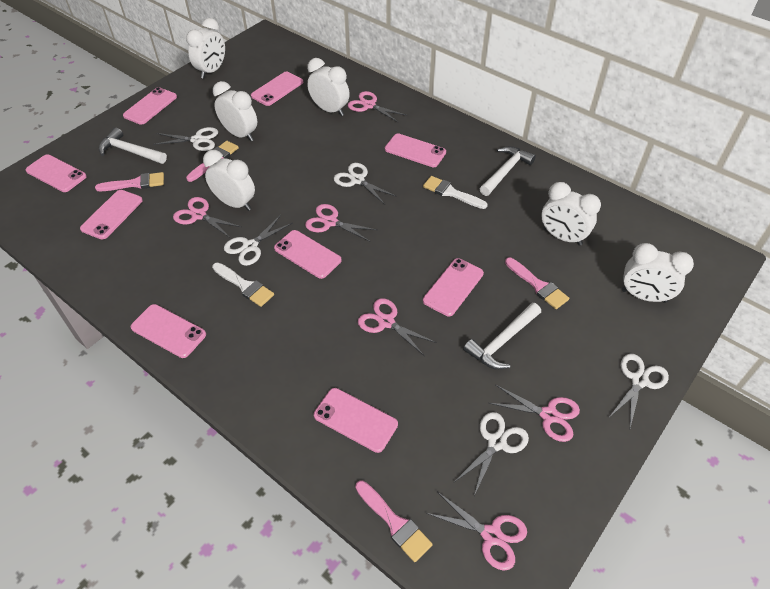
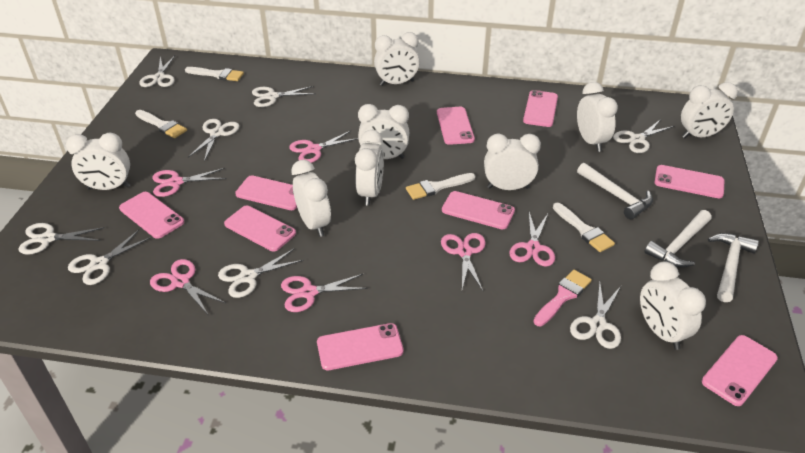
pink brush: [95,172,164,191] [186,141,239,182] [355,480,433,562] [505,257,569,309] = 4 -> [533,270,592,326] = 1
white brush: [212,263,274,307] [423,176,488,209] = 2 -> [135,110,187,138] [185,67,244,81] [406,173,475,200] [553,203,615,252] = 4
white clock: [186,18,225,79] [203,150,255,211] [213,81,257,141] [307,58,350,116] [542,182,601,246] [622,243,694,303] = 6 -> [66,133,130,190] [291,160,331,237] [355,130,384,206] [358,104,409,159] [374,32,420,86] [484,134,541,190] [577,82,618,152] [640,262,706,350] [681,82,738,139] = 9
white scissors: [153,127,218,151] [224,215,293,266] [334,163,397,204] [453,412,529,496] [610,354,669,428] = 5 -> [18,223,105,255] [68,230,151,285] [139,56,175,87] [188,119,239,161] [218,249,304,298] [252,86,316,107] [570,281,621,349] [613,119,675,153] = 8

